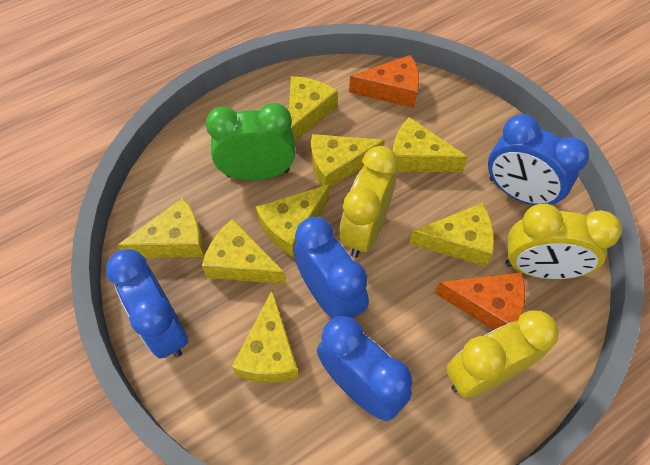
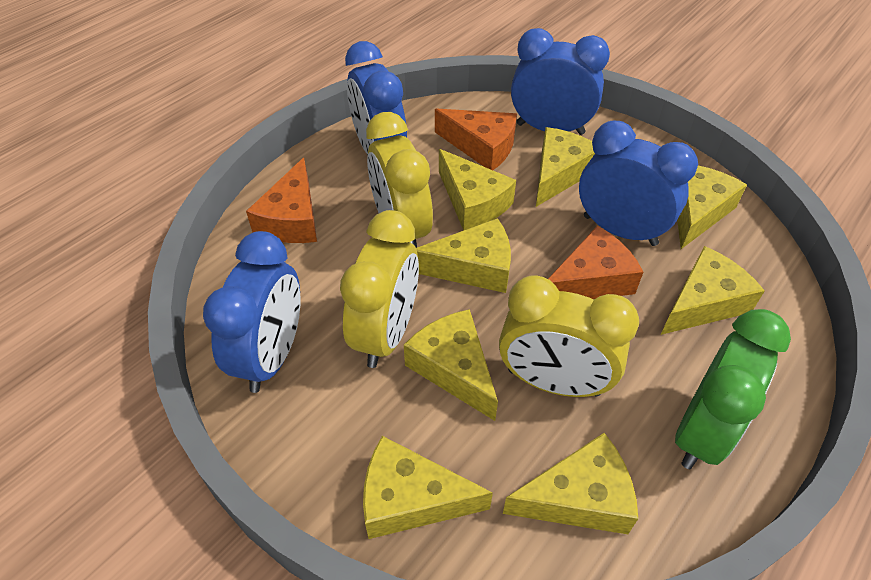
orange cheese: [349,55,419,108] [435,272,525,330] = 2 -> [246,158,317,243] [435,108,517,170] [548,226,643,299] = 3

